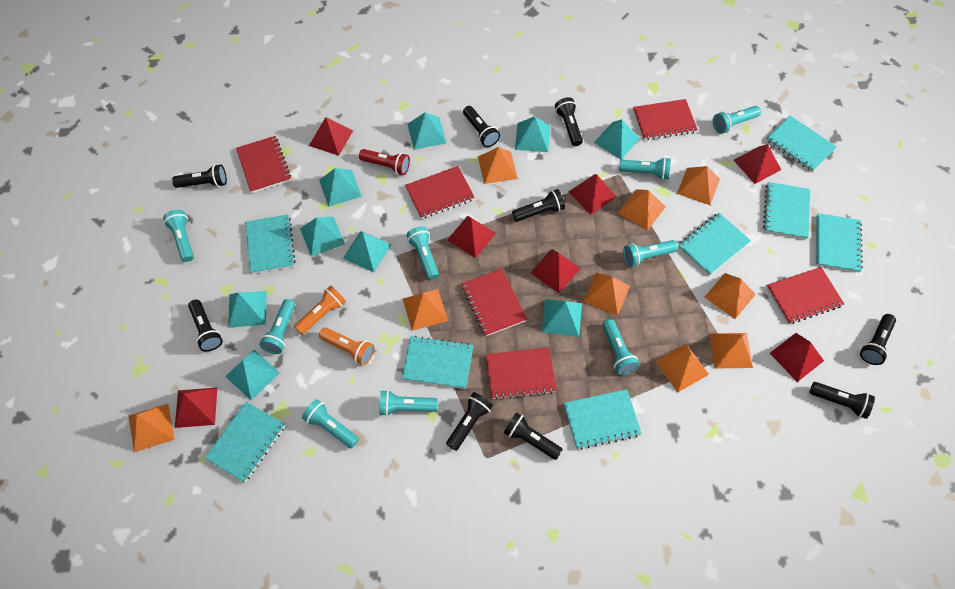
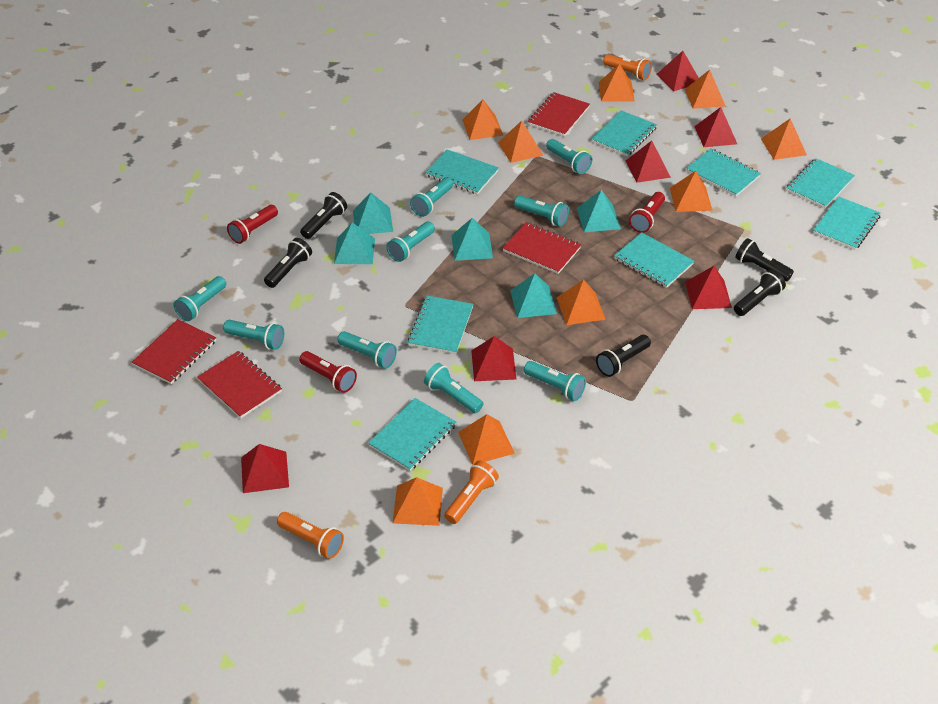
black flashlight: [172,164,227,188] [188,299,223,351] [446,392,493,451] [463,106,500,147] [504,412,563,460] [512,189,565,222] [555,97,583,146] [809,382,875,419] [860,314,896,365] = 9 -> [264,238,312,288] [300,192,347,239] [596,335,651,377] [734,270,786,316] [735,238,794,281] = 5
orange flashlight: [294,285,346,335] [319,327,374,365] = 2 -> [277,512,344,559] [444,460,499,524] [603,54,652,80] = 3
red flashlight: [359,149,410,175] = 1 -> [227,205,278,244] [299,351,357,393] [629,192,665,233] = 3
red notebook: [236,136,291,193] [405,166,475,219] [461,269,527,336] [486,347,557,400] [633,99,698,140] [767,267,844,324] = 6 -> [132,319,216,384] [197,351,282,418] [503,222,581,274] [528,92,590,137] = 4
red pyramid: [175,388,217,428] [309,117,353,156] [447,216,496,258] [530,249,581,293] [569,174,617,214] [734,144,781,184] [769,333,824,382] = 7 -> [241,444,289,493] [471,336,516,381] [626,141,671,183] [656,51,699,91] [685,266,732,309] [694,107,737,147] = 6
turquoise pyramid: [225,350,280,400] [228,291,267,328] [300,217,345,257] [319,168,362,207] [343,231,392,272] [407,112,446,150] [515,116,550,152] [542,299,582,337] [594,119,640,159] = 9 -> [334,222,375,264] [353,192,393,234] [452,218,493,261] [510,273,557,318] [577,190,621,232] = 5

